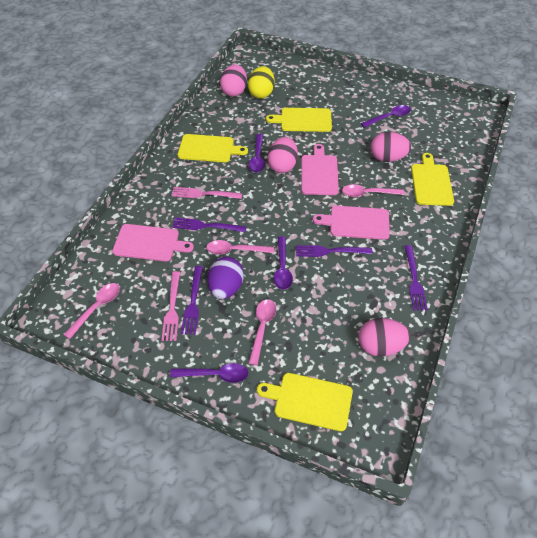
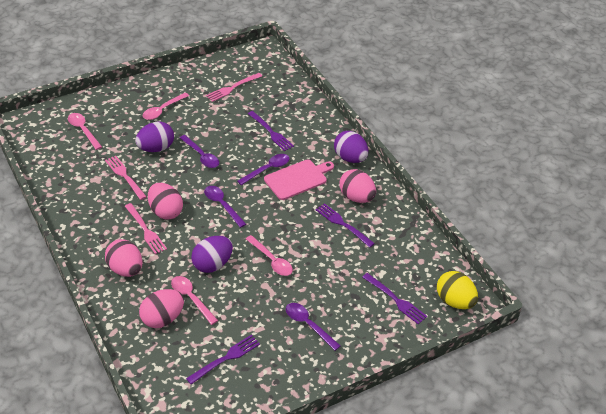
pink cutting board: [112,224,194,262] [301,144,339,195] [313,206,390,240] = 3 -> [264,159,334,200] = 1
pink fork: [161,271,180,341] [171,187,242,199] = 2 -> [105,156,147,200] [125,203,167,254] [206,73,262,102] = 3
purple egg: [207,257,244,299] = 1 -> [135,121,174,152] [191,236,233,273] [334,131,368,163] = 3
yellow cutting board: [178,134,248,162] [257,373,353,431] [266,108,332,132] [411,153,454,206] = 4 -> none = 0

